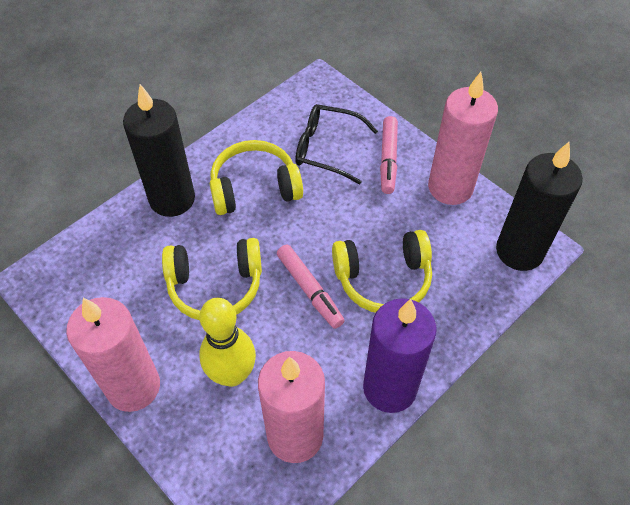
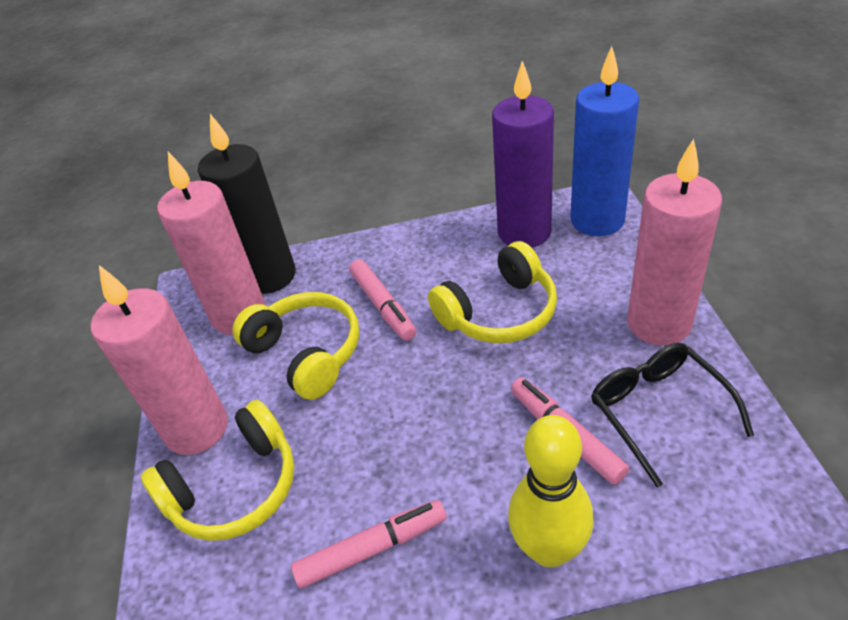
black candle: [123,84,195,217] [496,142,583,271] = 2 -> [198,114,296,294] = 1
blue candle: none = 0 -> [570,46,639,236] = 1
pink marker: [277,244,345,329] [380,116,398,194] = 2 -> [291,500,447,589] [349,259,416,341] [511,377,629,485] = 3

